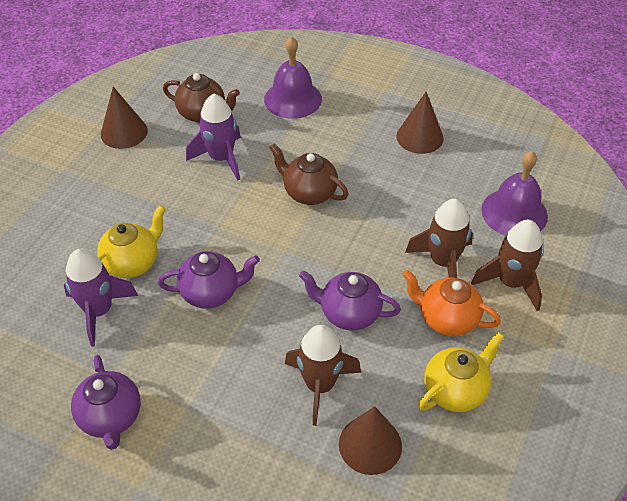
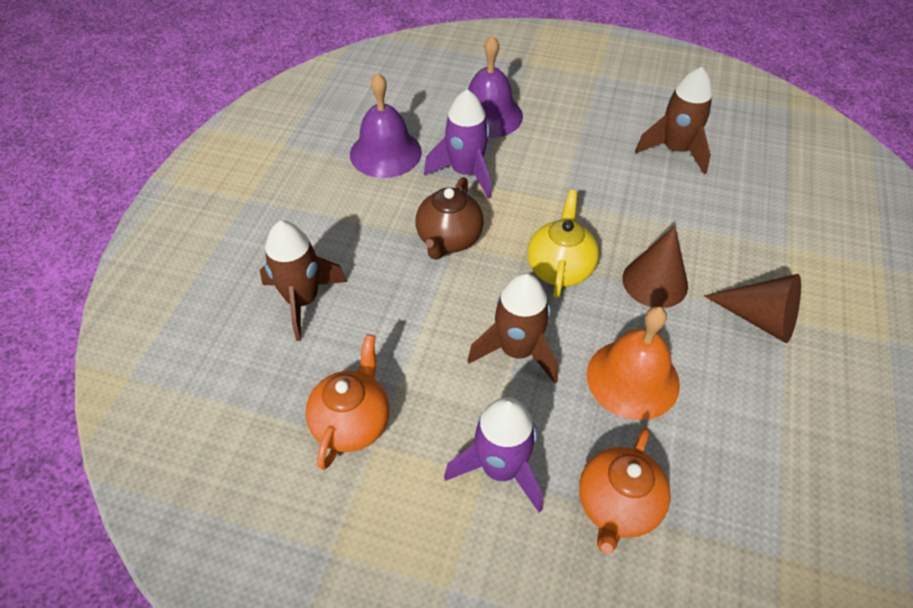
brown cone: [101,87,148,149] [339,406,402,475] [396,91,444,154] = 3 -> [623,226,688,308] [704,274,801,343] = 2
brown teapot: [163,73,240,123] [269,144,349,205] = 2 -> [416,177,484,259] = 1
orange bell: none = 0 -> [587,306,680,420] = 1
orange teapot: [402,270,501,337] = 1 -> [306,334,390,470] [579,427,671,554] = 2
purple teapot: [71,355,141,450] [158,252,260,309] [299,271,401,331] = 3 -> none = 0
yellow teapot: [97,205,165,278] [419,332,504,412] = 2 -> [528,190,599,298] = 1

